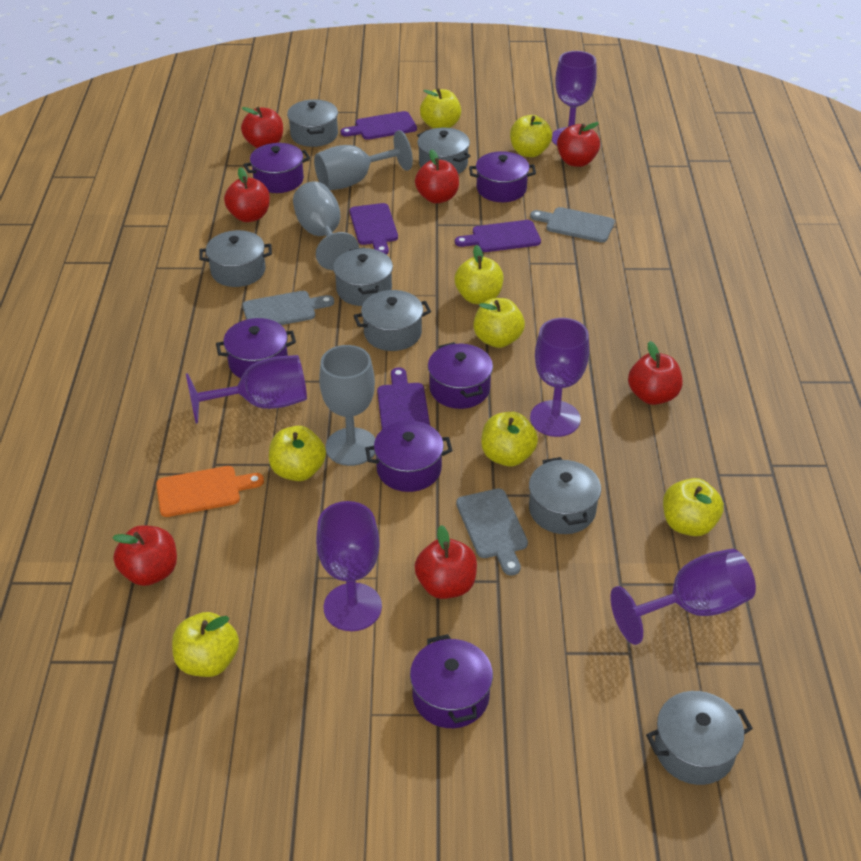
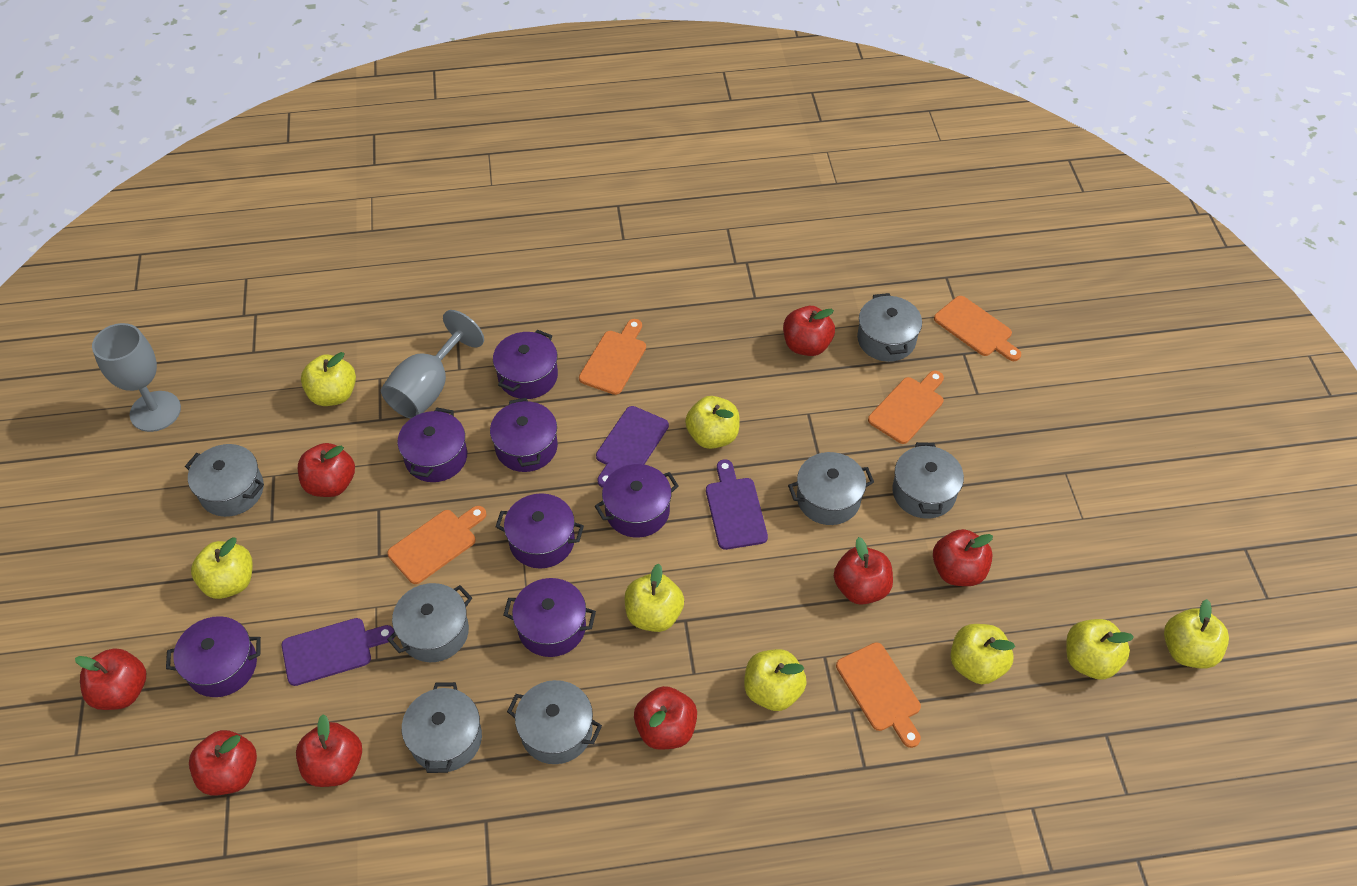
grey cutting board: [242,291,334,325] [456,489,528,576] [530,207,615,243] = 3 -> none = 0
grey goblet: [293,182,359,270] [314,130,413,190] [319,345,375,466] = 3 -> [92,323,181,432] [381,310,484,419] = 2
orange cutting board: [156,466,264,517] = 1 -> [387,506,486,584] [579,319,646,395] [836,643,921,748] [868,371,944,444] [934,296,1021,361] = 5
purple cutting board: [341,111,417,140] [350,203,398,255] [377,367,430,429] [455,220,541,252] = 4 -> [282,618,394,686] [596,406,669,488] [706,459,768,550] = 3
purple goblet: [186,355,307,424] [316,501,382,631] [530,318,589,437] [552,51,597,145] [610,549,756,645] = 5 -> none = 0
purple pot: [216,318,296,378] [243,143,310,193] [365,421,453,492] [410,634,493,728] [428,342,493,409] [469,151,536,202] = 6 -> [166,616,261,697] [397,407,467,482] [490,398,558,472] [493,330,558,399] [496,493,584,569] [504,578,596,657] [595,464,679,537] = 7
red apple: [112,525,177,586] [224,167,270,222] [241,107,283,148] [415,149,459,203] [415,525,477,599] [557,122,600,167] [628,341,682,405] = 7 -> [75,648,146,710] [189,730,257,796] [296,714,362,787] [298,443,355,497] [634,686,697,750] [783,306,835,356] [834,537,893,605] [933,529,993,586] = 8

